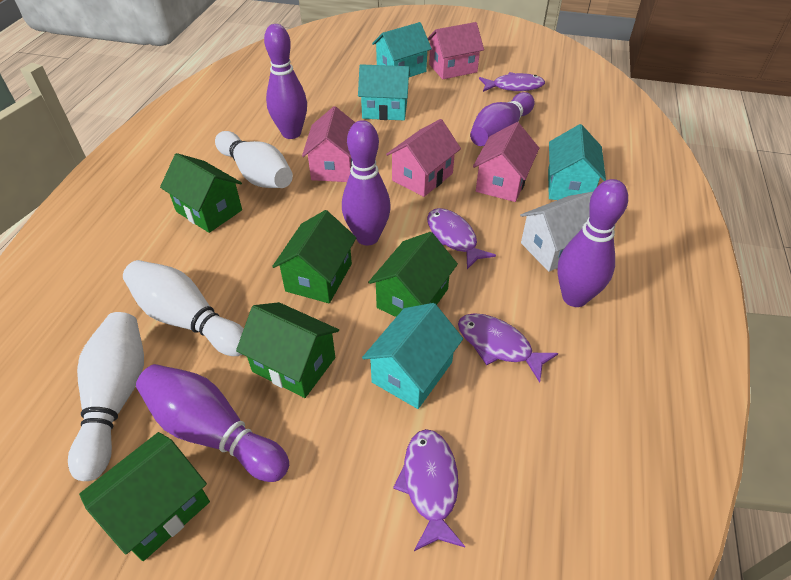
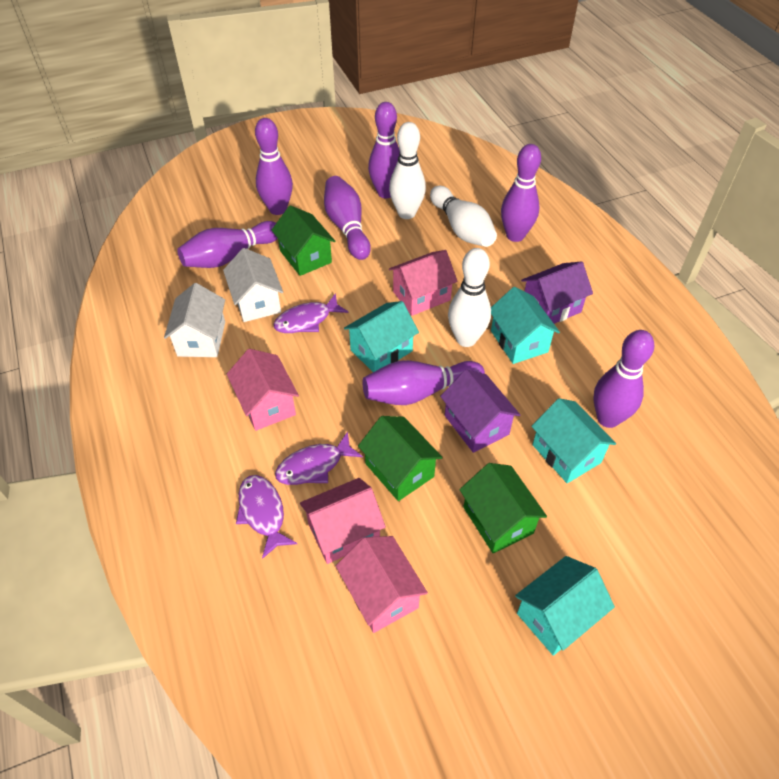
green house: [79,432,210,561] [160,153,242,233] [236,302,339,398] [272,210,357,303] [368,232,458,317] = 5 -> [272,205,335,276] [358,416,443,501] [459,463,547,553] = 3
purple bowling pin: [136,364,289,482] [264,24,307,139] [342,120,391,246] [470,92,535,146] [557,179,628,307] = 5 -> [177,221,278,268] [255,118,293,215] [324,176,371,260] [363,360,485,405] [368,102,400,198] [501,144,541,242] [593,330,654,428] = 7
purple fish: [393,429,465,551] [427,208,496,269] [458,313,558,383] [479,72,545,92] = 4 -> [236,475,297,559] [273,293,349,333] [275,432,363,485] = 3
purple house: none = 0 -> [440,369,520,453] [521,261,593,324] = 2
white house: [520,192,593,272] = 1 -> [164,283,225,357] [223,248,283,322] = 2

